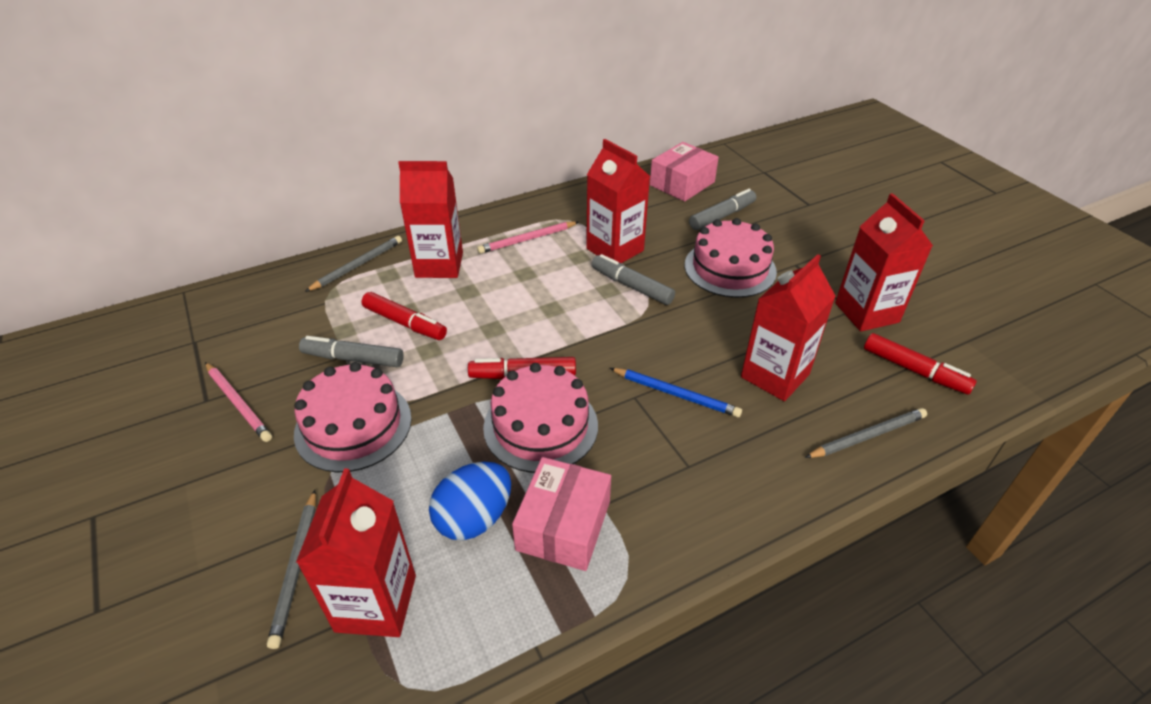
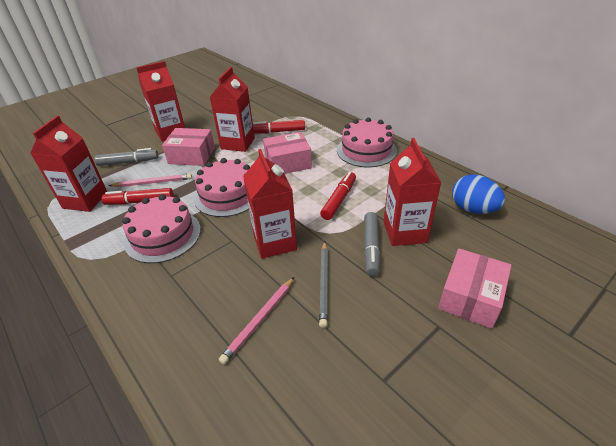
blue pencil: [610,368,742,417] = 1 -> none = 0
grey marker: [299,336,404,367] [592,254,675,305] [689,189,756,230] = 3 -> [94,148,159,166] [364,212,380,276] = 2
grey pencil: [267,490,316,649] [305,236,402,292] [805,408,927,458] = 3 -> [319,241,328,328] = 1
pink box: [512,457,611,571] [650,142,719,201] = 2 -> [162,128,215,166] [263,132,312,174] [438,248,512,329] = 3

